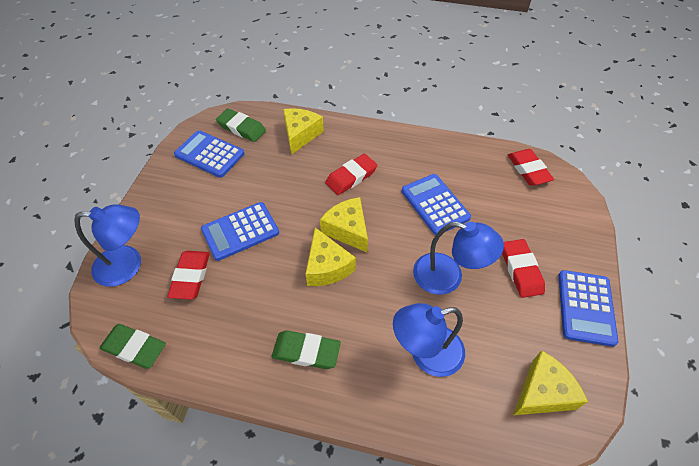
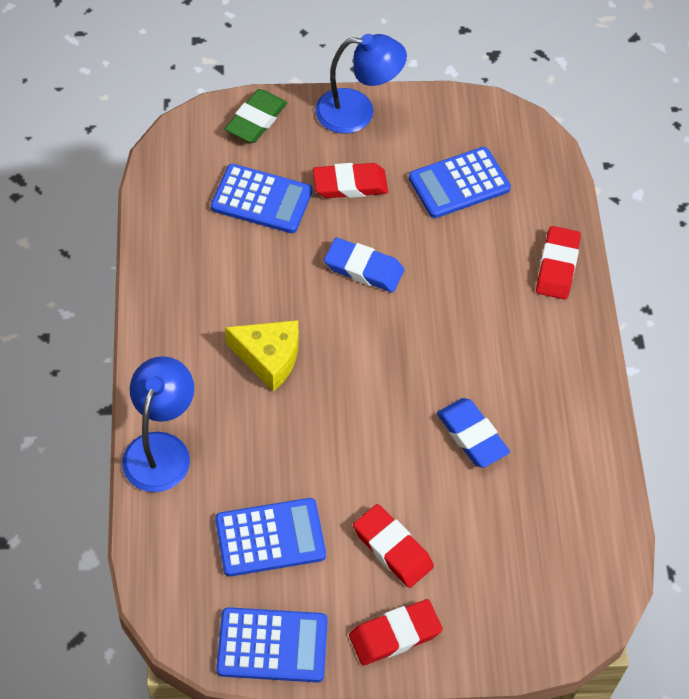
blue eraser: none = 0 -> [324,238,404,292] [437,398,510,468] = 2
blue lamp: [74,204,141,287] [393,303,465,377] [413,222,504,295] = 3 -> [122,356,194,492] [315,34,407,134] = 2
green eraser: [100,324,166,369] [216,108,266,142] [272,330,341,369] = 3 -> [225,89,287,143] = 1
yellow cheese: [283,108,324,155] [306,228,356,286] [320,197,368,252] [513,351,588,415] = 4 -> [225,320,298,391] = 1

